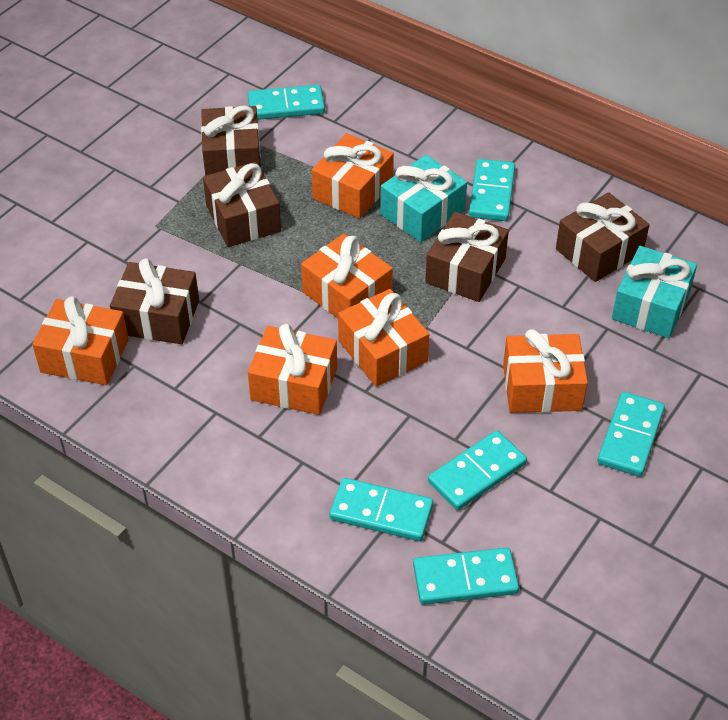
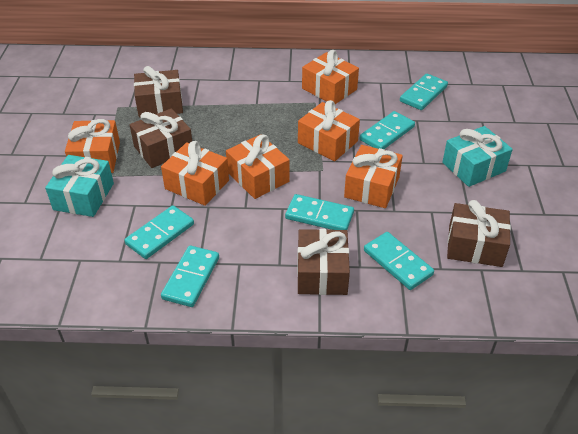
brown gift: [110,258,199,344] [201,106,261,176] [203,162,281,247] [425,212,509,302] [556,192,649,282] = 5 -> [130,108,192,168] [134,66,183,118] [297,229,350,295] [447,200,511,267] = 4

